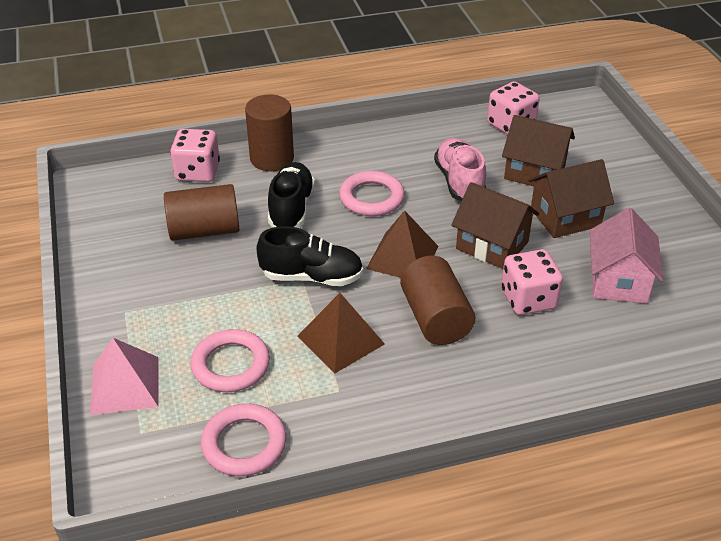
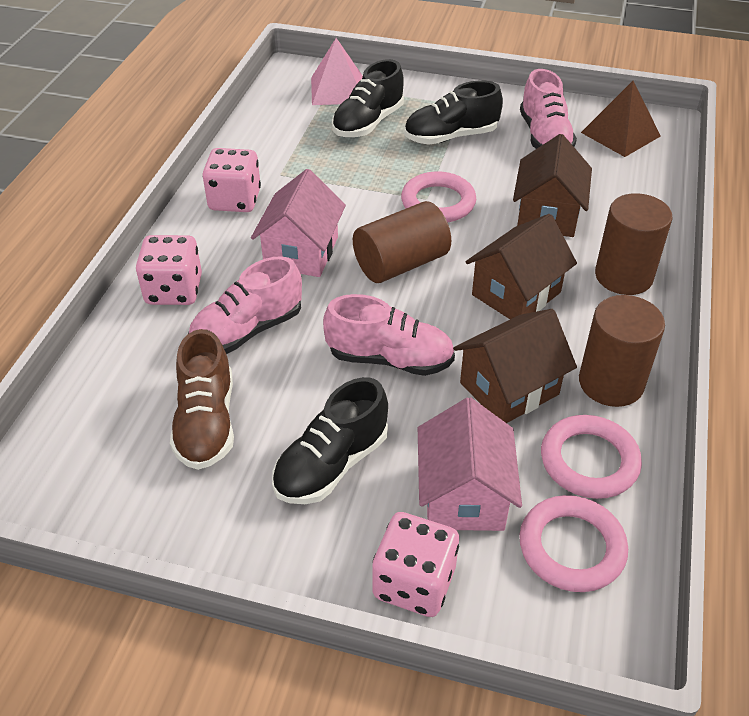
black shoe: [256,226,363,286] [268,162,315,228] = 2 -> [272,377,388,504] [332,59,404,137] [404,81,503,145] = 3
brown pyramid: [297,293,385,374] [366,210,438,278] = 2 -> [581,81,661,157] = 1
brown shoe: none = 0 -> [170,329,234,470] = 1
pink house: [590,208,664,304] = 1 -> [251,169,346,277] [418,397,522,531] = 2
pink shoe: [434,138,486,201] = 1 -> [188,256,302,354] [323,294,455,376] [520,69,577,149] = 3

